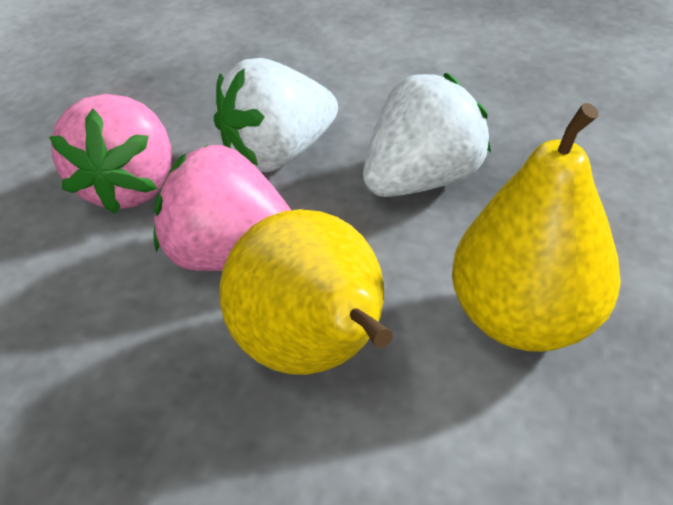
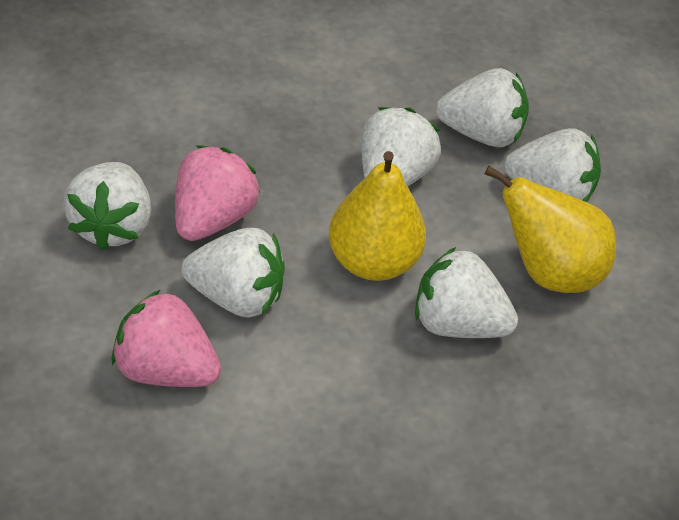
white strawberry: [214,58,338,172] [363,73,491,197] = 2 -> [63,162,151,251] [182,228,285,318] [362,107,441,187] [415,247,518,338] [436,68,529,147] [504,128,601,202] = 6

